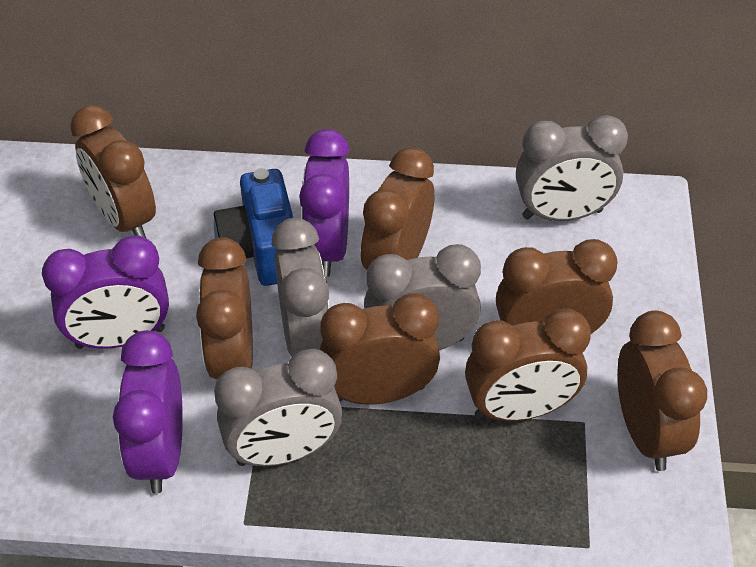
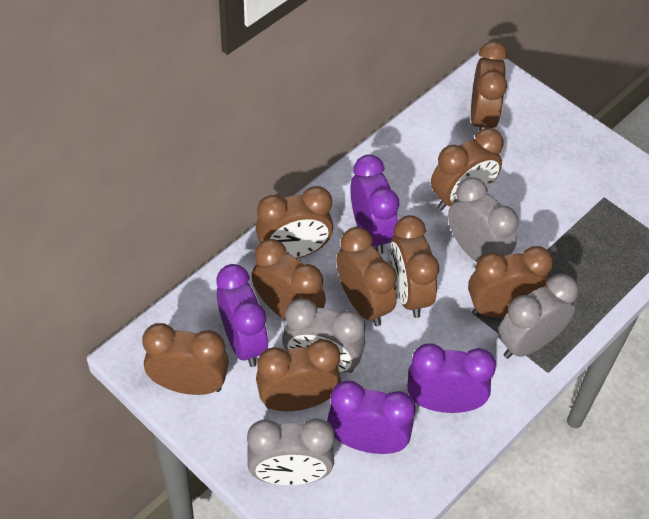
blue camera: [214,168,293,286] = 1 -> none = 0
brown clock: [70,105,156,238] [196,237,253,379] [320,293,440,405] [361,147,434,270] [465,309,591,421] [496,239,618,334] [617,311,707,471] = 7 -> [142,323,229,395] [251,239,326,320] [256,186,333,258] [256,339,341,411] [337,227,397,326] [389,215,439,318] [431,128,504,211] [468,246,553,317] [471,41,508,130] = 9
purple clock: [42,235,169,349] [113,330,183,494] [299,129,349,277] = 3 -> [217,264,269,367] [327,380,415,454] [350,154,399,255] [407,343,496,413] = 4

